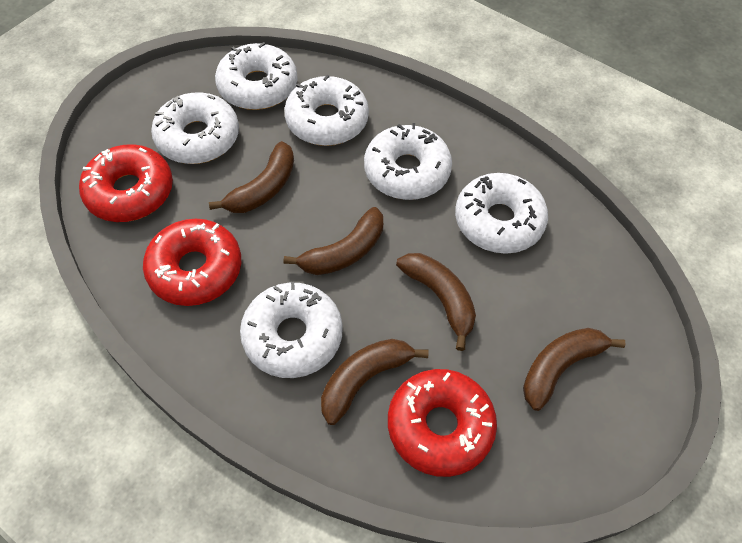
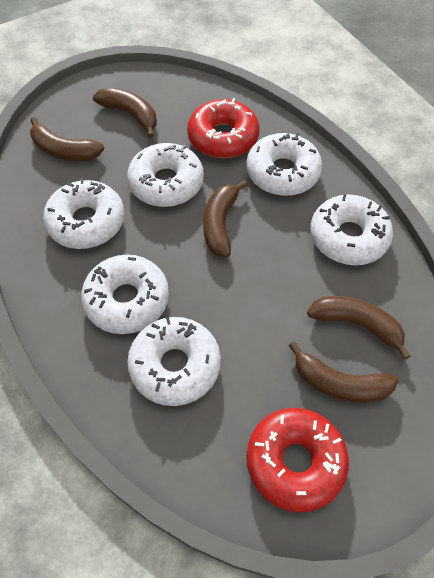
red donut: [79,144,173,222] [143,219,241,306] [388,369,497,477] = 3 -> [187,98,260,158] [246,408,349,513] = 2

